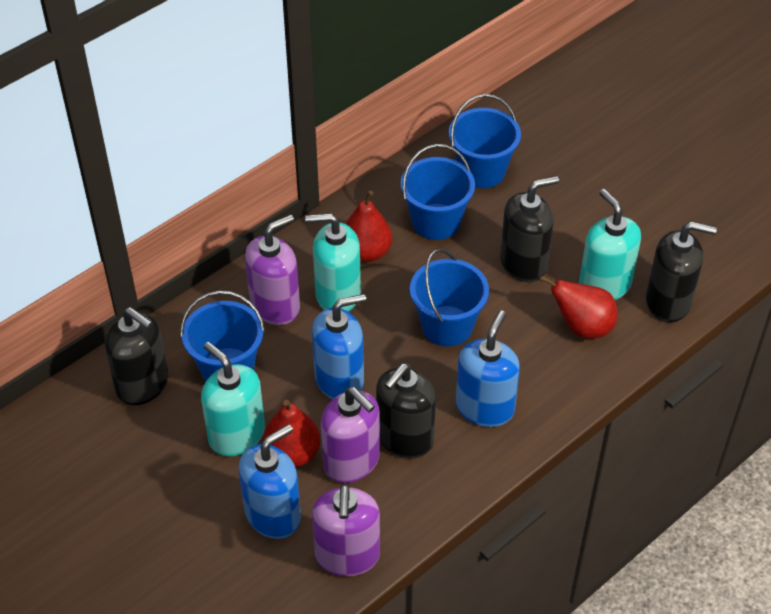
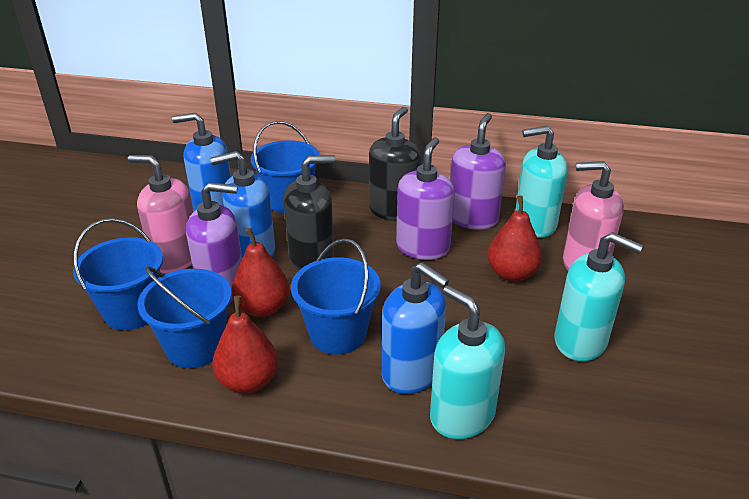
black soap dispenser: [105,307,169,405] [376,363,436,458] [500,176,559,282] [646,222,717,322] = 4 -> [284,155,335,270] [369,107,421,221] = 2
pink soap dispenser: none = 0 -> [128,155,193,274] [563,161,624,271] = 2

